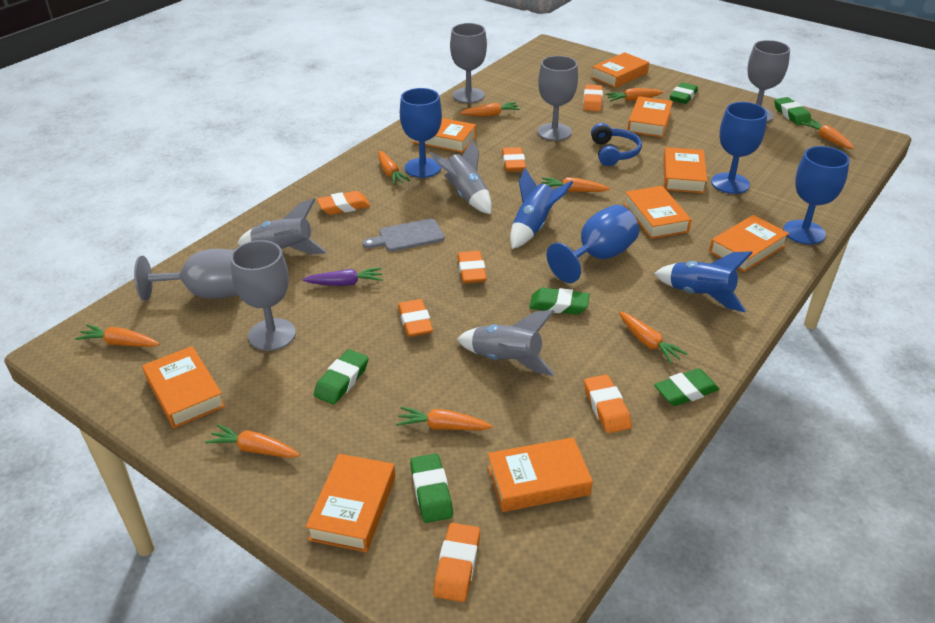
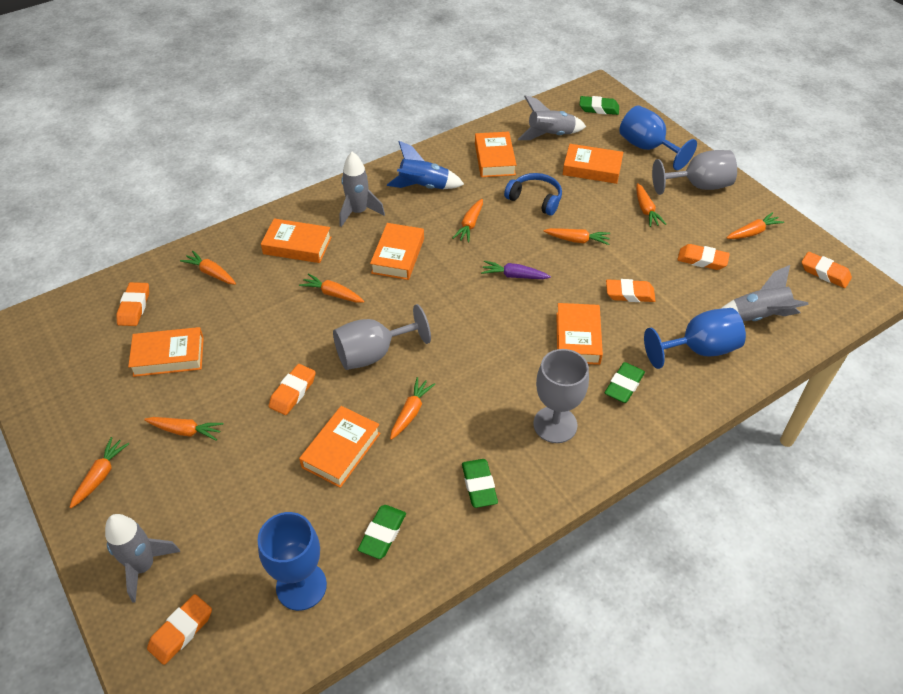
blue goblet: [400,88,442,178] [547,205,639,283] [711,102,767,194] [783,146,850,245] = 4 -> [258,512,327,611] [619,105,697,170] [644,308,746,369] = 3
blue rocket: [510,168,573,249] [654,251,752,312] = 2 -> [387,141,464,189] = 1
green eraser: [314,349,368,404] [410,454,453,523] [529,288,590,315] [654,368,719,406] [670,82,698,104] [774,97,812,125] = 6 -> [358,505,406,559] [462,459,498,508] [580,96,619,115] [605,362,645,403] = 4
grey cutting board: [363,218,444,252] = 1 -> none = 0
grey goblet: [134,249,238,301] [231,240,296,351] [450,23,487,103] [537,56,578,141] [748,40,790,122] = 5 -> [333,304,431,370] [533,349,589,443] [652,150,737,195] = 3
grey rocket: [237,198,327,254] [429,139,492,214] [457,310,555,376] = 3 -> [105,514,180,602] [339,152,385,227] [518,95,586,140] [721,265,809,322] = 4
orange book: [142,346,225,428] [306,454,395,552] [411,118,476,153] [488,437,593,512] [591,52,649,88] [624,186,691,239] [628,96,673,138] [663,147,707,193] [709,215,789,272] = 9 -> [128,327,204,377] [261,218,332,263] [299,406,381,488] [370,223,424,280] [475,132,517,177] [556,303,603,365] [563,144,623,184] = 7
orange eraser: [317,191,370,215] [398,299,433,337] [433,523,480,602] [457,251,487,284] [502,147,526,172] [583,85,603,111] [584,375,632,433] = 7 -> [116,282,149,326] [147,594,212,665] [269,364,316,415] [606,279,656,302] [677,244,730,270] [802,252,852,288] = 6

